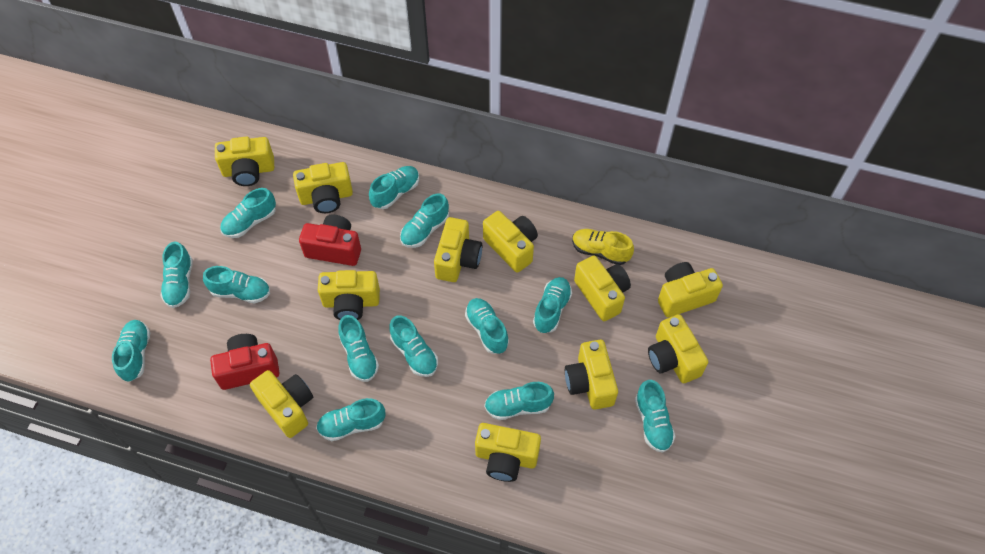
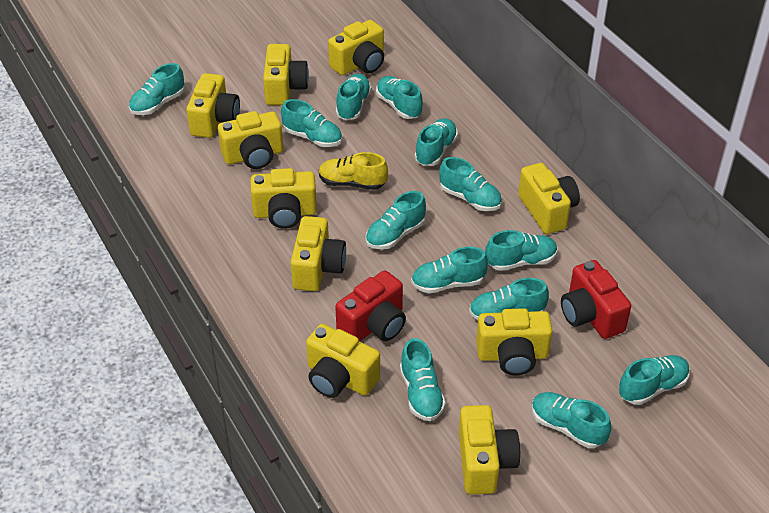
yellow camera: [215,137,274,186] [250,370,313,438] [293,162,353,213] [318,270,380,320] [434,217,482,282] [475,423,541,482] [483,211,538,272] [565,340,618,410] [574,256,631,321] [648,314,708,383] [658,262,723,317] = 11 -> [187,73,240,138] [218,111,283,169] [251,168,317,229] [263,44,309,105] [291,216,346,291] [306,324,380,398] [328,20,384,75] [459,405,520,494] [476,308,552,376] [518,163,580,234] = 10

